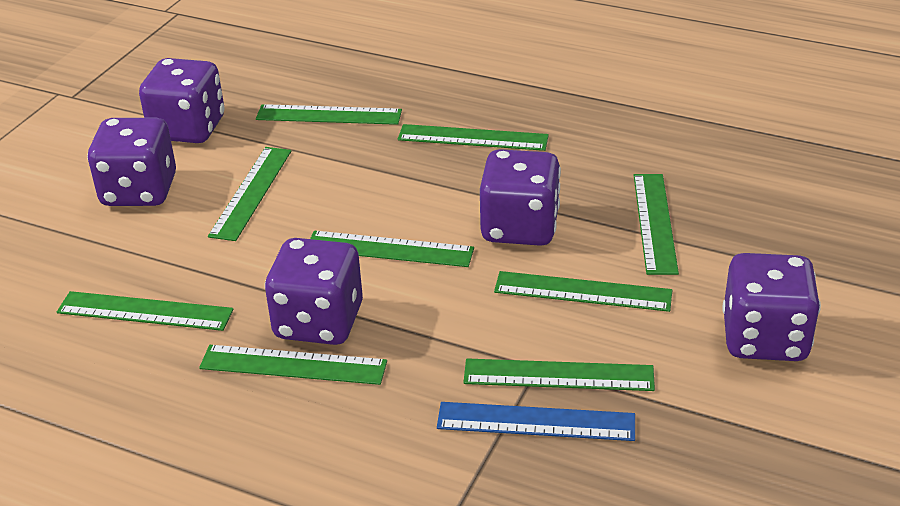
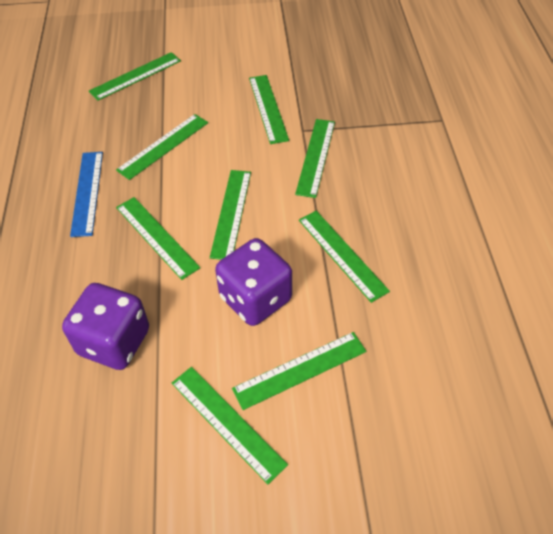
purple dice: [87,118,176,206] [139,58,224,143] [265,238,363,345] [480,149,561,246] [722,253,821,361] = 5 -> [62,283,149,370] [215,238,292,326] = 2

